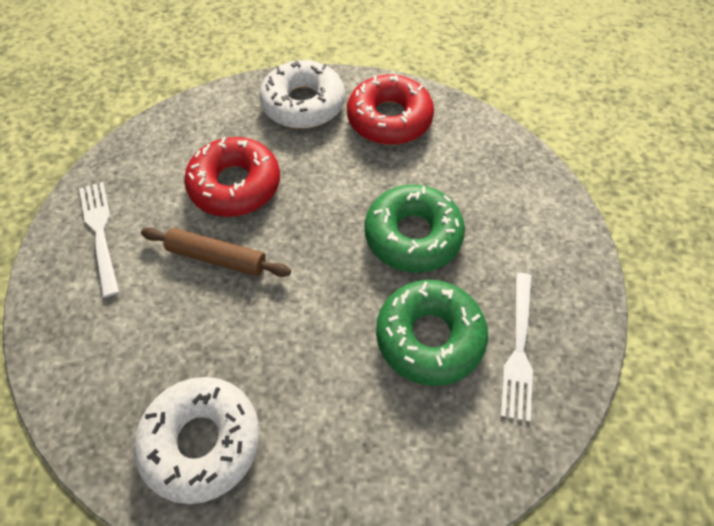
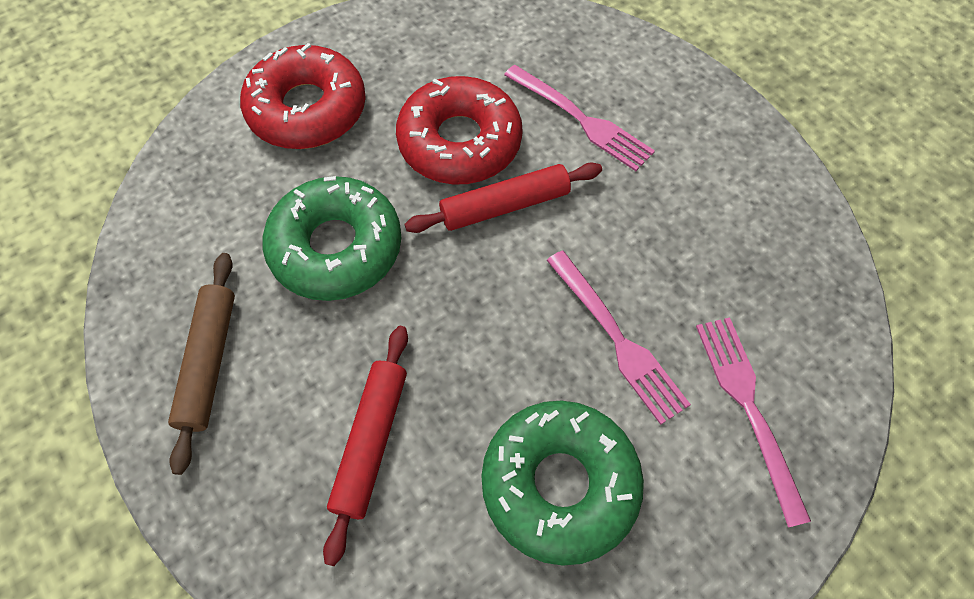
pink fork: none = 0 -> [504,65,655,171] [546,251,691,425] [696,317,811,528] = 3
red rolling pin: none = 0 -> [323,326,408,566] [405,162,602,233] = 2
white donut: [134,377,260,504] [259,60,345,129] = 2 -> none = 0
white fork: [79,182,119,297] [500,273,533,422] = 2 -> none = 0

